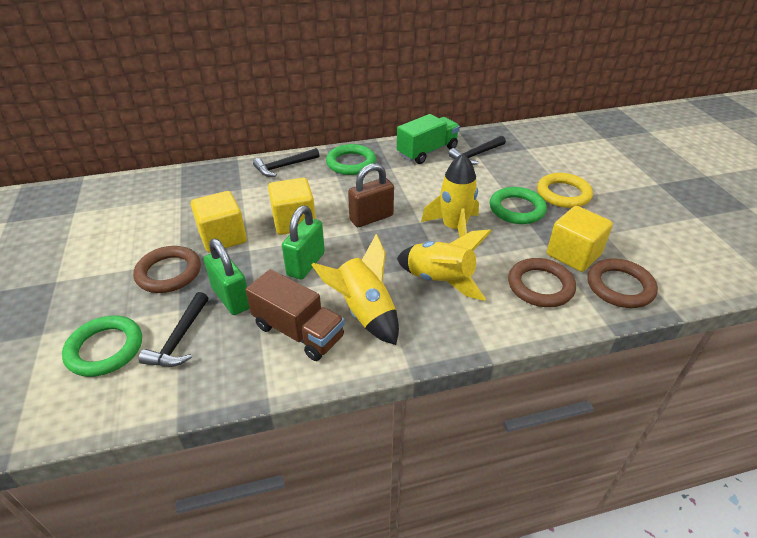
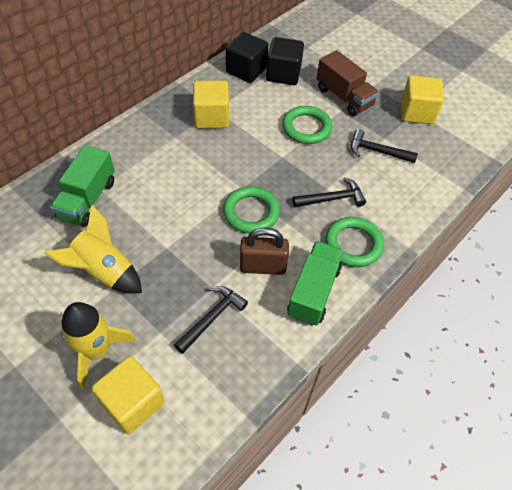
black cube: none = 0 -> [226,32,268,83] [266,37,304,85] = 2
brown ring: [133,246,201,293] [508,258,576,307] [587,259,658,308] = 3 -> none = 0
green padlock: [204,239,249,315] [282,206,325,280] = 2 -> none = 0
green truck: [397,114,460,164] = 1 -> [50,145,115,227] [287,241,344,326] = 2
yellow ring: [537,173,593,208] = 1 -> none = 0
yellow rocket: [311,234,399,345] [397,229,492,301] [421,153,479,237] = 3 -> [44,205,142,294] [61,302,136,389] = 2

